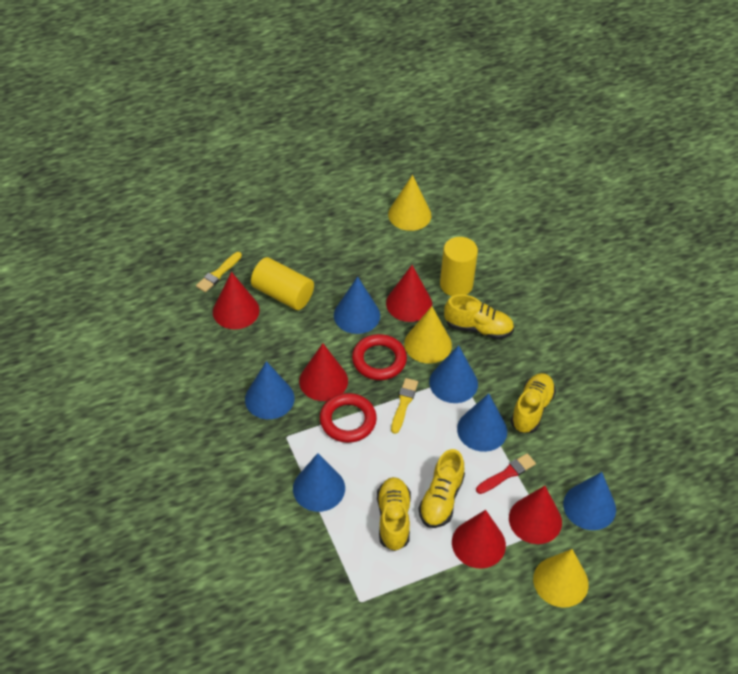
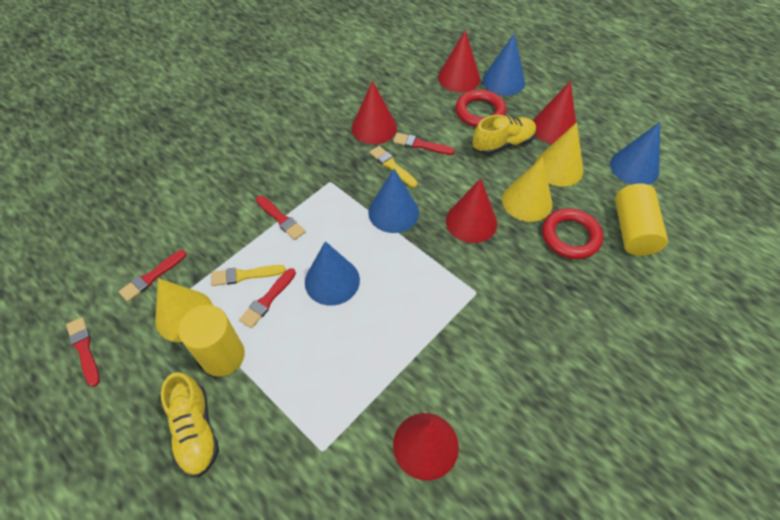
blue cone: [245,361,294,419] [293,453,345,512] [334,276,380,334] [429,345,478,403] [457,393,507,452] [563,472,616,530] = 6 -> [305,241,360,306] [368,169,419,233] [483,33,525,96] [610,122,660,185] = 4
red brush: [476,453,536,494] = 1 -> [66,317,100,387] [119,250,187,302] [239,268,296,328] [256,196,306,240] [393,133,455,155] = 5
yellow shoe: [377,477,411,551] [418,449,465,528] [444,294,514,339] [511,373,556,433] = 4 -> [161,372,219,477] [473,115,537,155] = 2

